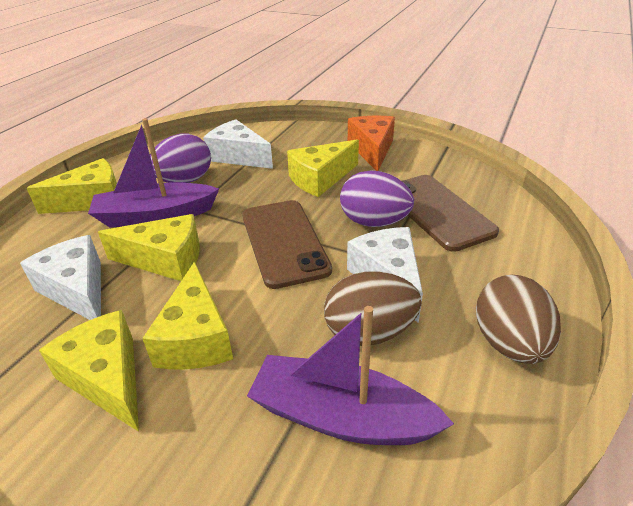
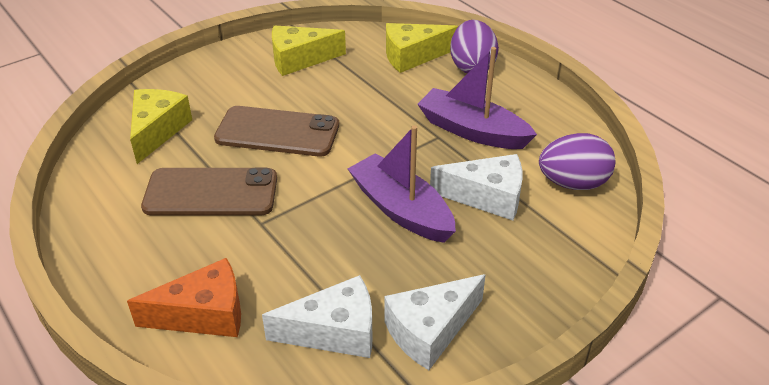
brown egg: [324,272,422,346] [476,275,561,364] = 2 -> none = 0
yellow cheese: [27,158,117,214] [39,310,139,432] [98,214,200,281] [142,262,233,370] [287,139,359,197] = 5 -> [130,89,192,164] [272,25,346,76] [386,23,458,73] = 3

